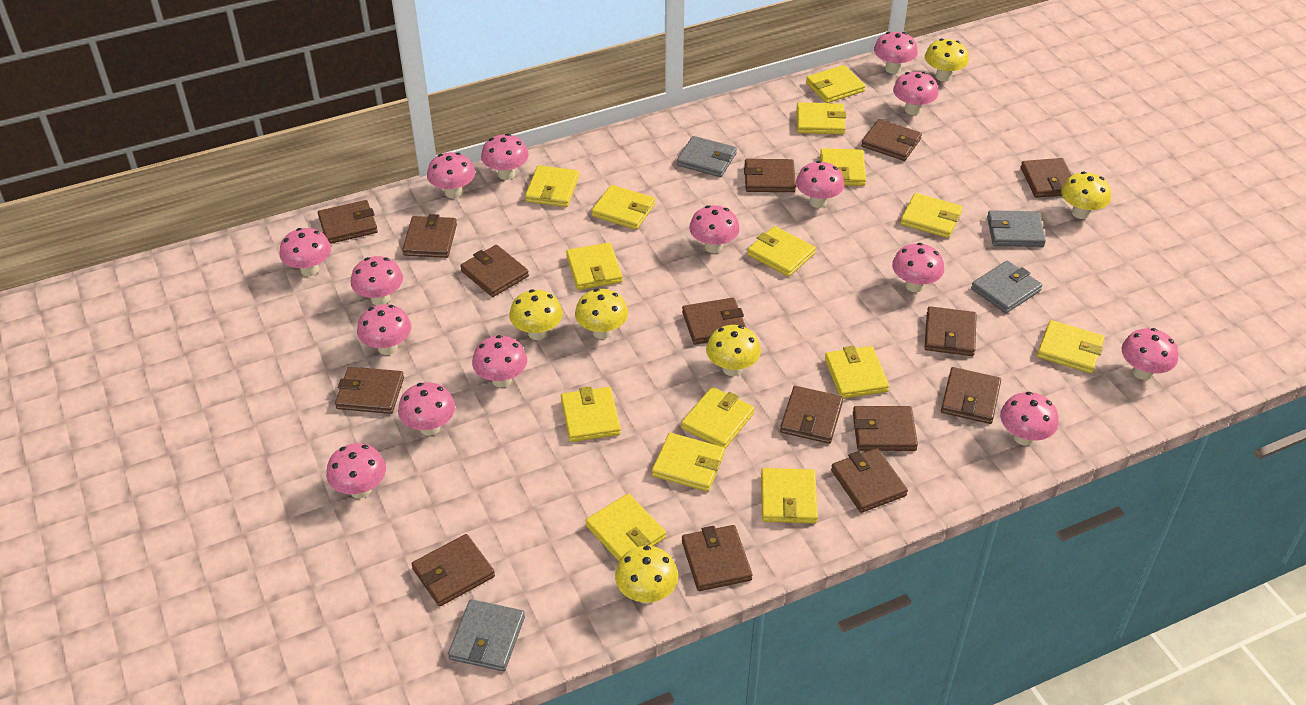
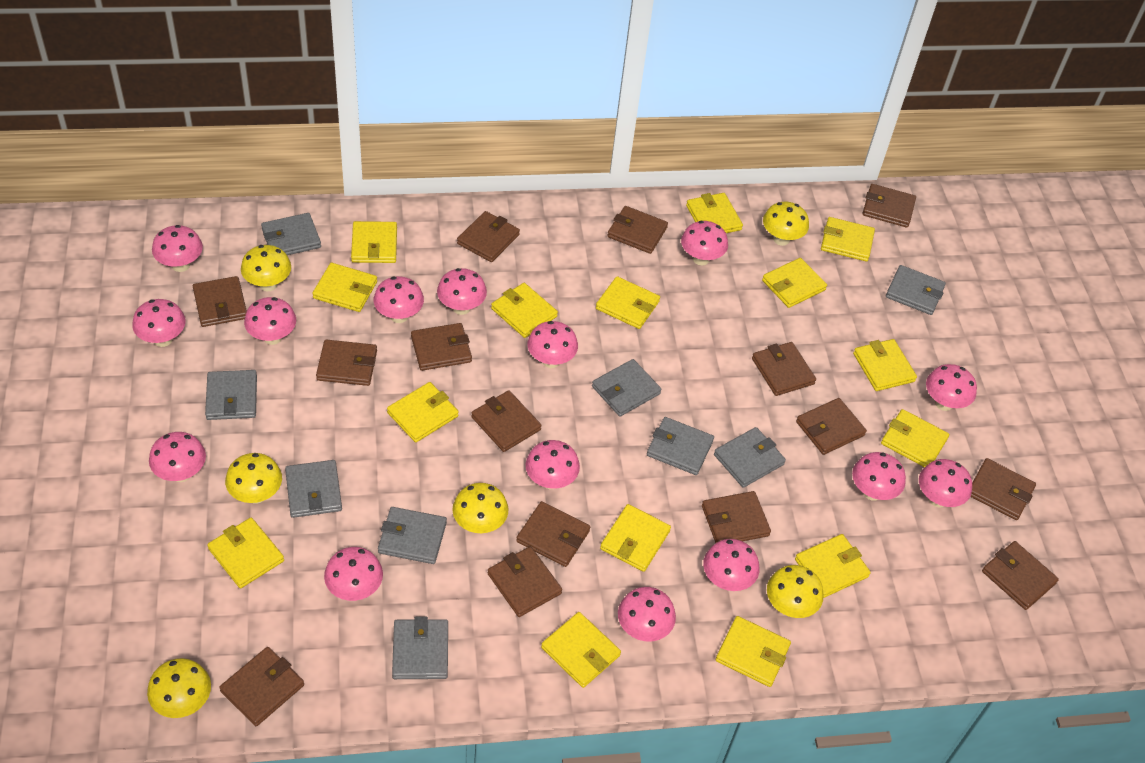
grey wallet: [448,599,525,671] [677,136,737,177] [971,260,1042,313] [987,210,1046,247] = 4 -> [205,370,257,420] [261,213,321,255] [285,460,342,518] [378,507,447,564] [392,617,448,679] [592,359,661,416] [647,417,714,475] [714,427,786,488] [886,265,946,315] = 9

